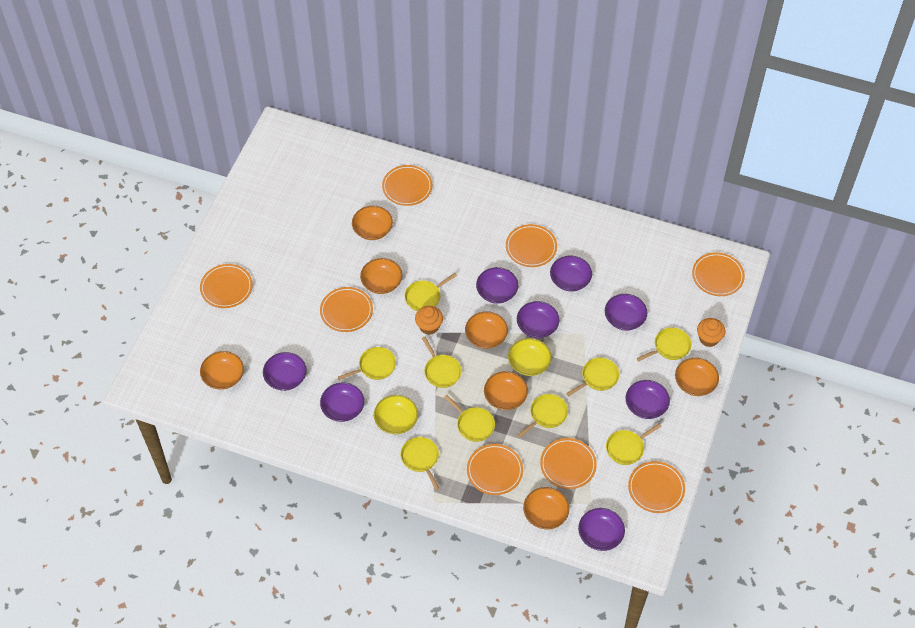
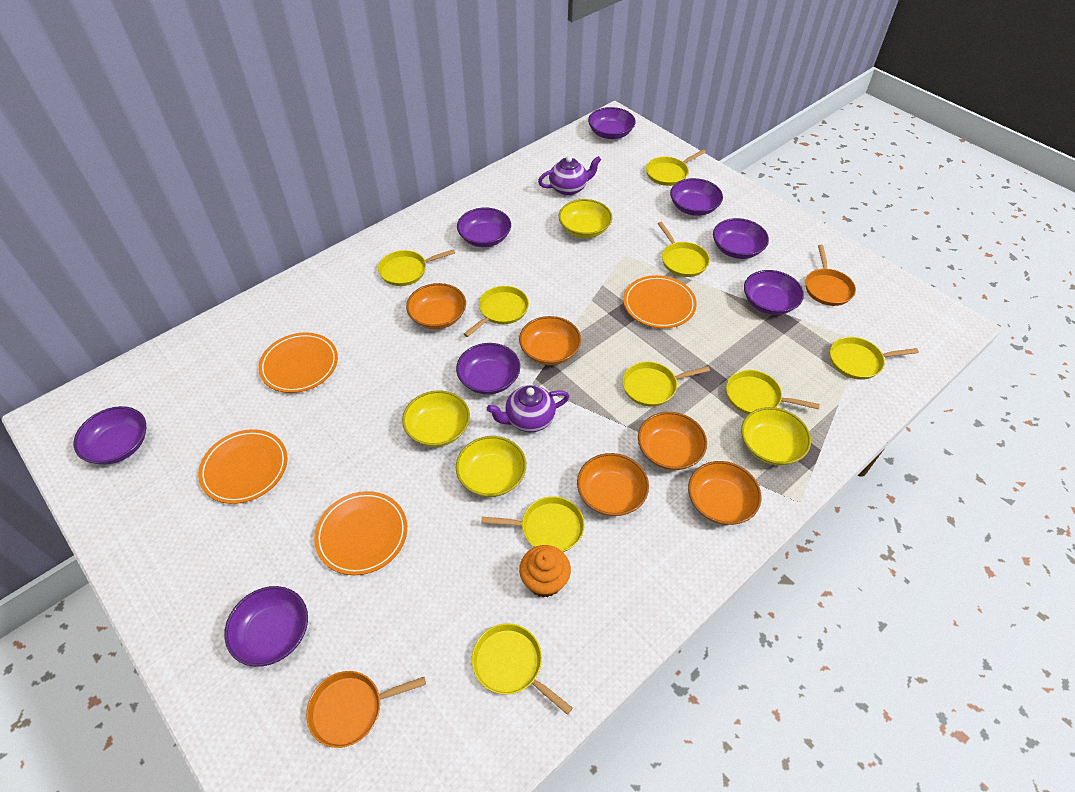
orange bowl: [200,351,244,390] [352,206,393,240] [360,258,402,294] [465,311,508,349] [484,371,528,410] [523,487,569,529] [675,358,719,396] = 7 -> [406,283,466,329] [519,316,581,365] [577,453,649,516] [638,412,707,470] [688,461,762,525] = 5
orange cupcake: [415,306,443,335] [697,318,725,347] = 2 -> [519,545,571,598] = 1
orange pan: none = 0 -> [306,671,426,748] [805,245,856,306] = 2
orange plate: [200,264,253,308] [320,287,373,332] [382,165,432,206] [467,444,523,495] [506,224,557,267] [540,438,597,489] [628,461,685,513] [692,252,745,296] = 8 -> [198,429,288,504] [258,332,338,393] [314,491,407,575] [623,275,697,328] = 4
purple teapot: none = 0 -> [487,385,570,432] [538,156,601,196] = 2
yellow bowl: [374,395,418,434] [508,338,551,376] = 2 -> [402,390,470,447] [456,436,526,497] [559,199,612,238] [741,407,811,465] = 4

